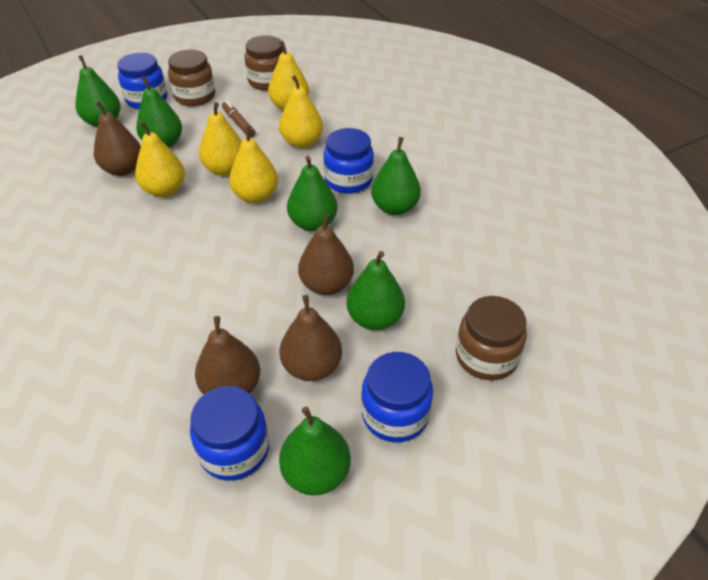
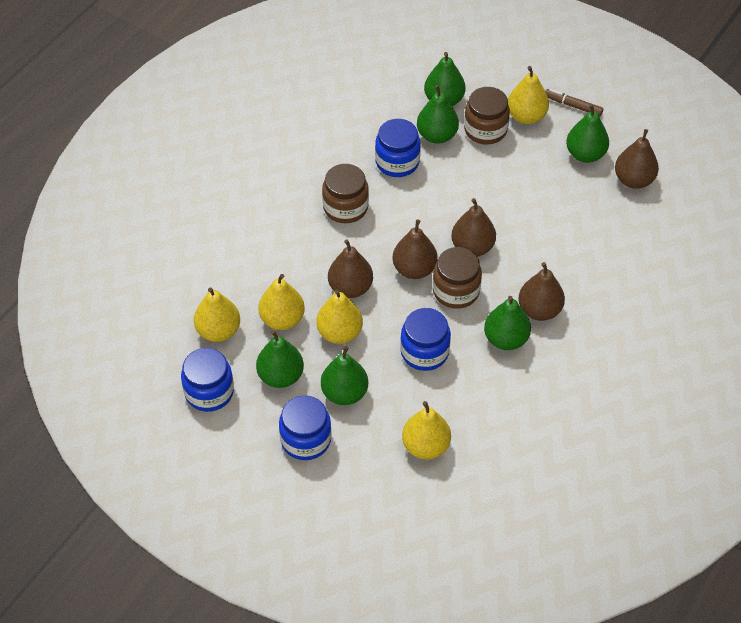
brown pear: [94,101,141,176] [195,316,260,394] [280,295,342,381] [298,213,354,295] = 4 -> [328,239,373,298] [393,220,437,279] [451,198,496,257] [518,262,565,321] [615,129,659,189] = 5

